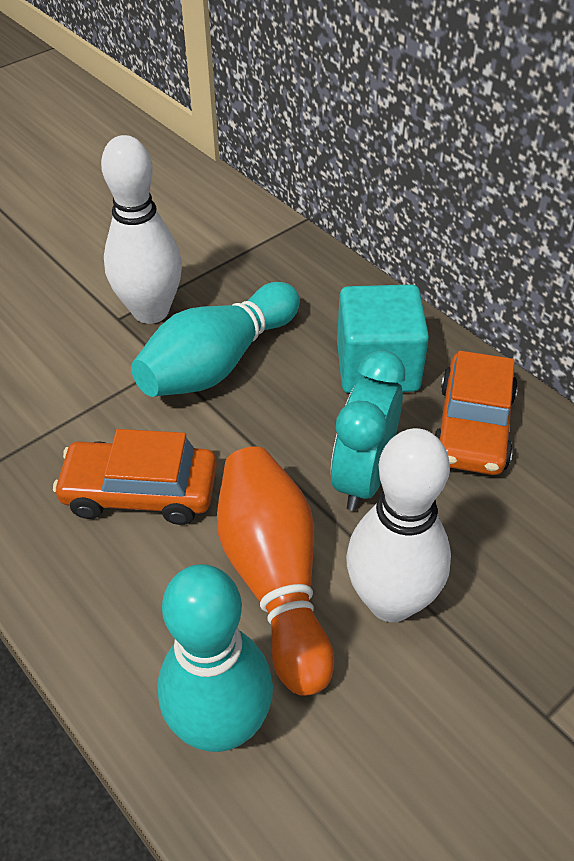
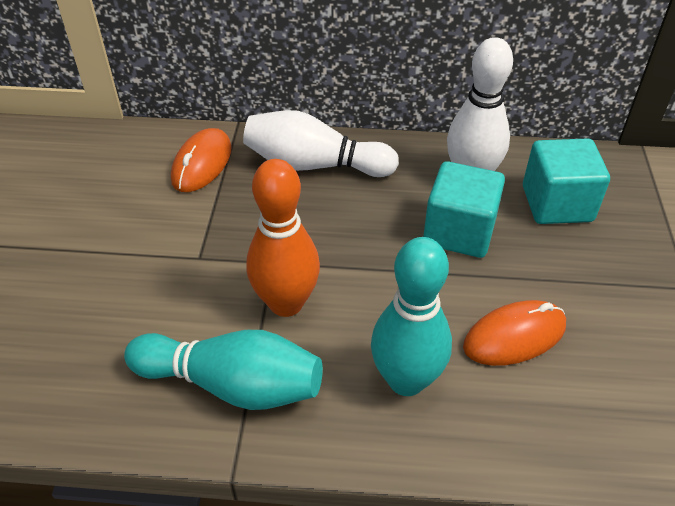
orange car: [53,429,217,525] [435,351,518,475] = 2 -> none = 0
orange mouse: none = 0 -> [171,128,232,192] [463,300,566,366] = 2
turquoise clock: [331,350,405,511] = 1 -> none = 0
turquoise cube: [337,284,429,393] = 1 -> [423,161,505,258] [523,138,610,224] = 2

